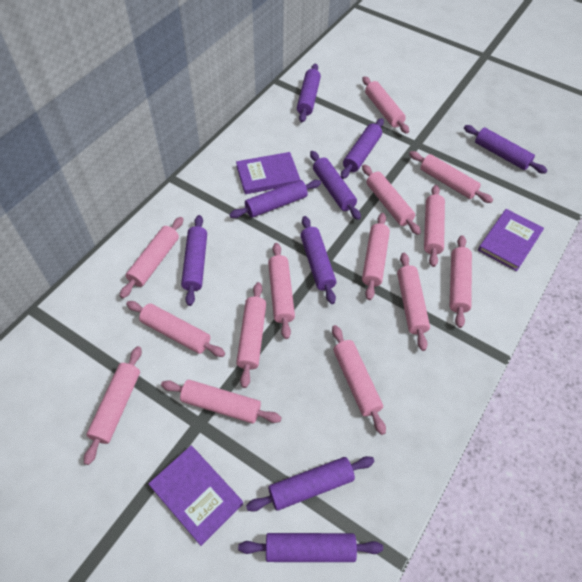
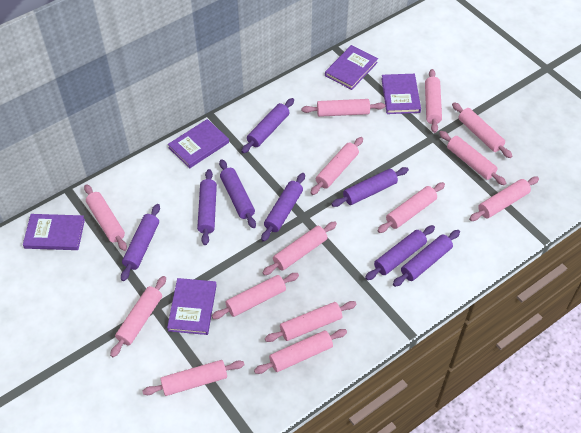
purple book: [148,446,243,546] [236,152,300,194] [478,209,544,271] = 3 -> [23,214,85,250] [167,278,217,335] [168,119,229,168] [325,45,378,90] [381,74,421,114] = 5
purple rolling pin: [181,215,207,306] [229,180,321,218] [238,533,383,562] [246,456,375,511] [297,64,321,122] [300,216,336,304] [310,151,361,220] [341,118,384,179] [464,125,548,174] = 9 -> [121,204,160,281] [197,169,217,245] [219,159,256,228] [241,98,294,153] [261,173,305,242] [332,167,409,207] [365,225,435,280] [393,230,460,287] = 8

